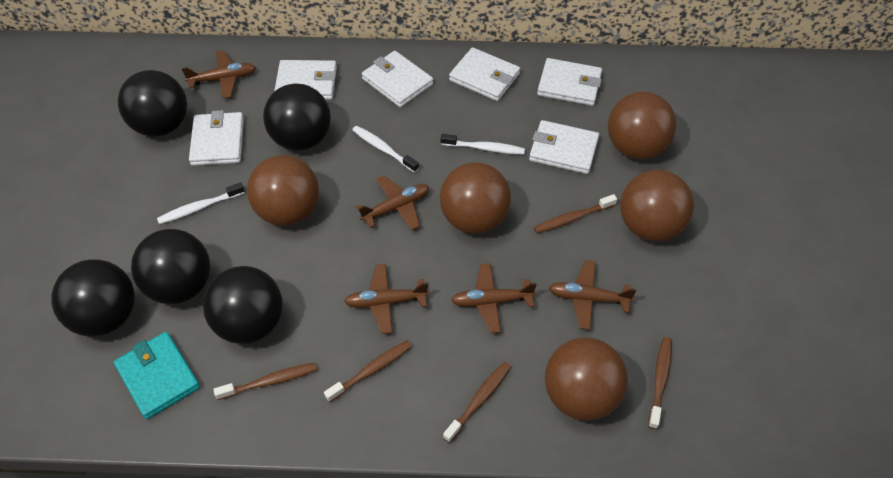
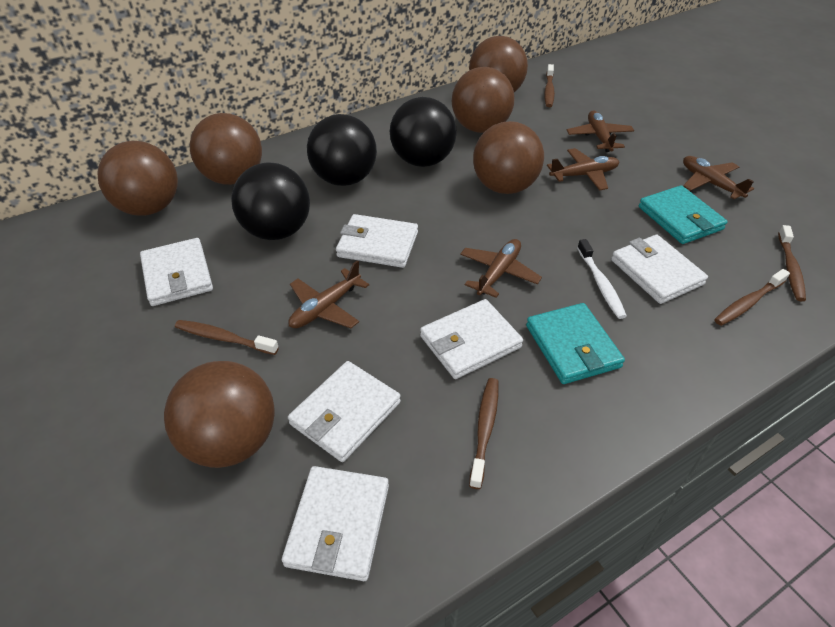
black ball: [51,259,135,337] [118,70,187,137] [131,229,210,304] [203,266,283,344] [263,83,331,151] = 5 -> [231,162,310,240] [307,114,377,186] [390,97,457,167] = 3
brown ball: [247,155,319,226] [440,162,511,234] [545,337,628,421] [608,92,676,159] [620,170,694,241] = 5 -> [97,141,178,216] [164,361,275,468] [190,113,262,185] [451,67,515,133] [469,36,528,92] [473,121,544,194] = 6
turquoise wallet: [114,332,200,419] = 1 -> [526,303,625,384] [639,185,728,244] = 2
white toothbrush: [157,182,245,224] [352,126,419,173] [441,134,525,155] = 3 -> [577,239,627,319] = 1

